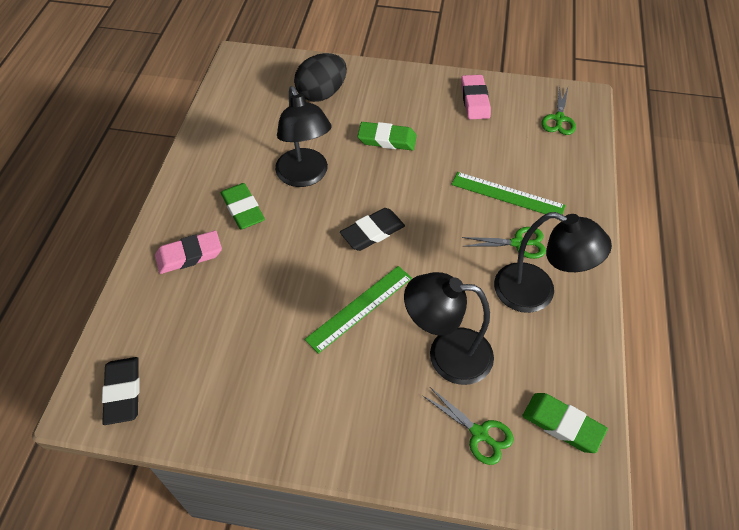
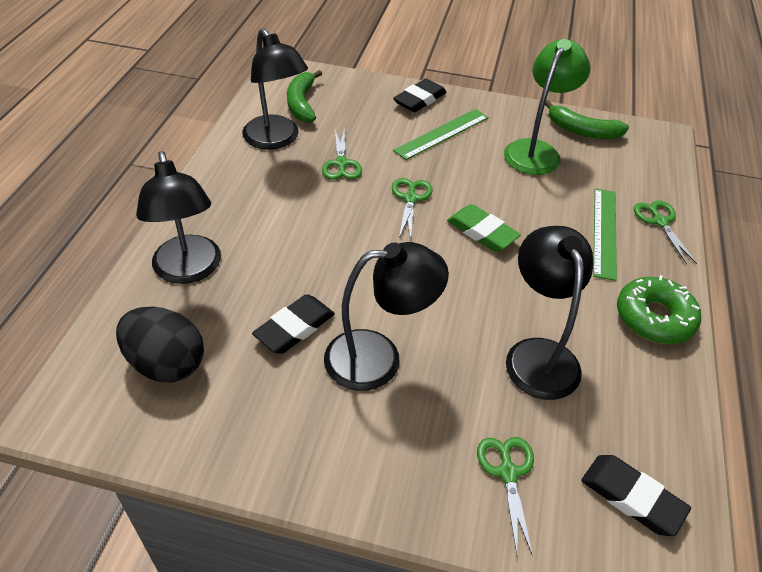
black eraser: [102,357,140,425] [340,208,405,251] = 2 -> [252,294,335,354] [393,79,447,112] [581,455,691,536] = 3
black lamp: [275,86,332,187] [404,272,494,385] [494,212,612,313] = 3 -> [136,151,221,284] [242,28,308,150] [324,242,449,391] [506,226,593,400] = 4
green banana: none = 0 -> [287,70,322,122] [545,100,629,139] = 2
green donut: none = 0 -> [617,275,701,344] = 1
green eraser: [221,183,265,229] [357,122,417,150] [522,393,608,453] = 3 -> [447,204,521,252] = 1
green lamp: none = 0 -> [504,39,590,175] = 1
green scissors: [423,387,514,465] [462,227,546,259] [541,86,576,135] = 3 -> [322,127,362,180] [392,178,433,240] [477,437,534,556] [634,200,697,265] = 4
pink eraser: [155,231,222,274] [461,75,491,119] = 2 -> none = 0

